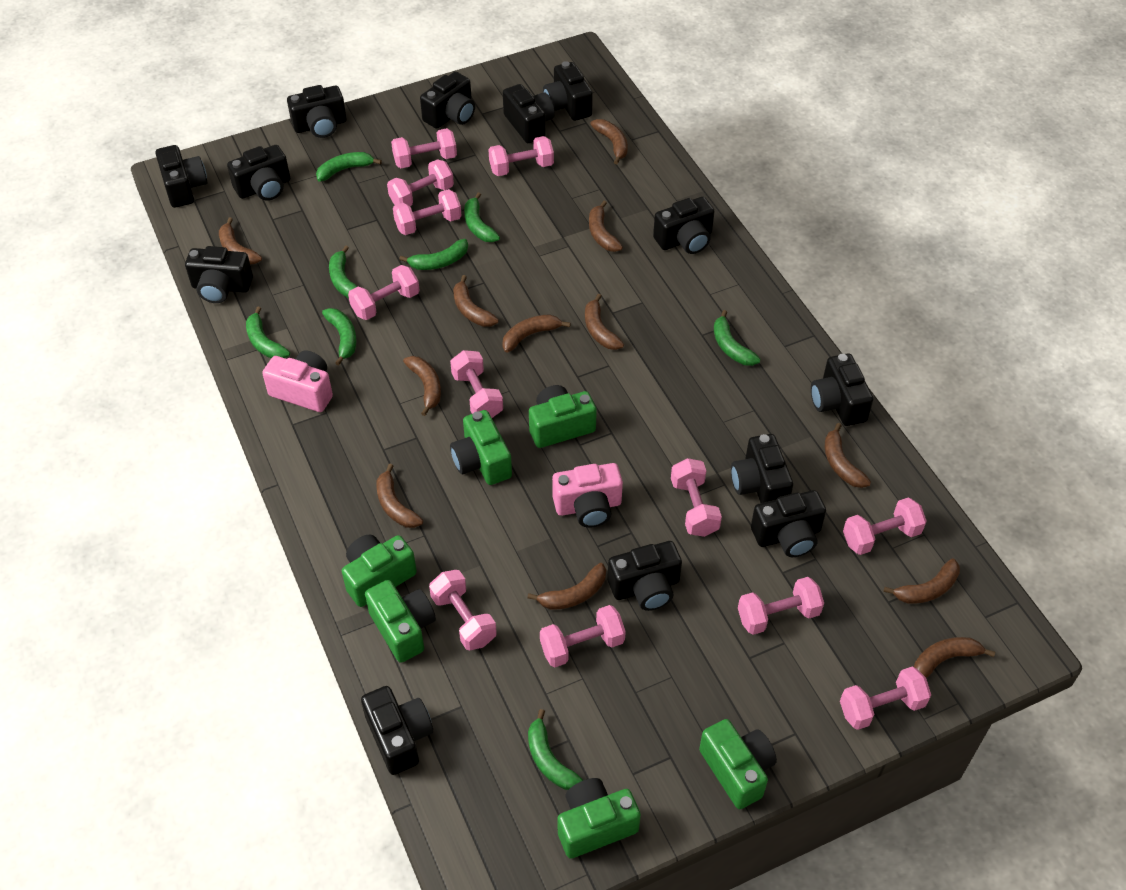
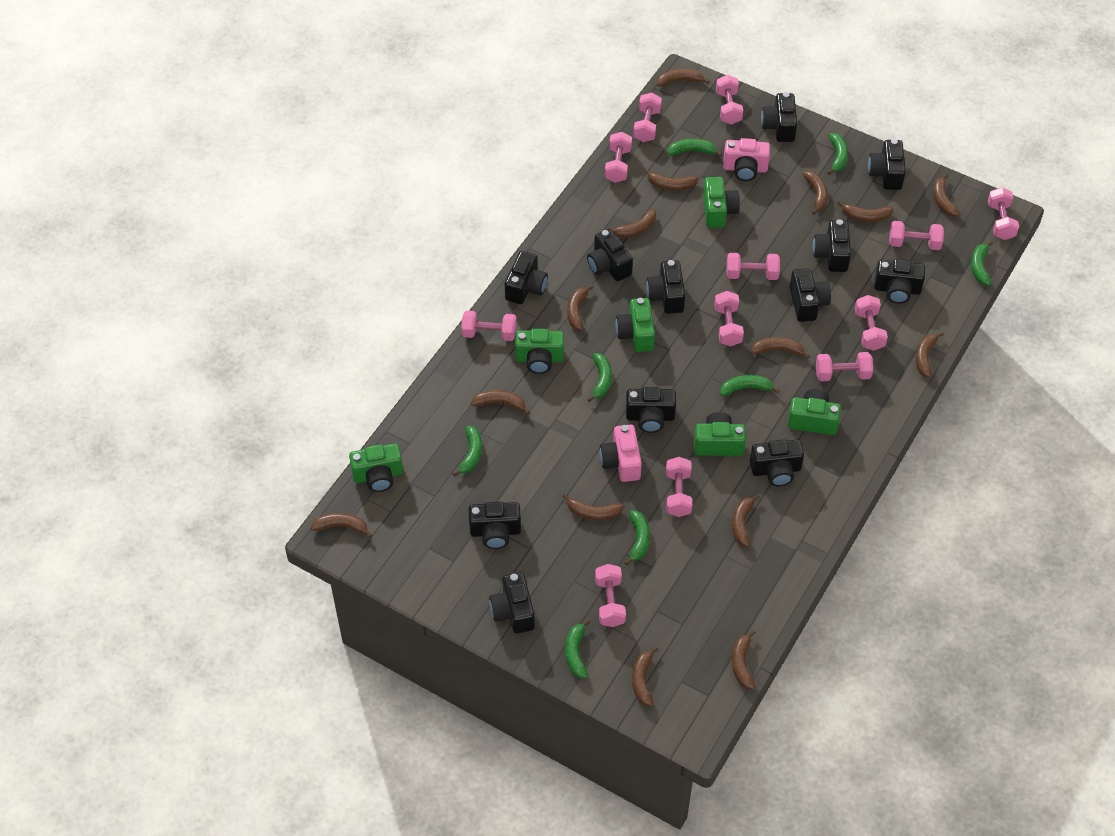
black camera: [155,145,208,208] [185,246,253,303] [227,145,290,201] [287,85,347,138] [361,686,433,775] [420,72,475,129] [503,84,555,143] [543,61,593,121] [607,541,682,611] [653,197,715,254] [731,434,793,503] [751,490,826,557] [811,353,873,426] = 13 -> [469,502,521,549] [489,572,535,634] [505,251,548,304] [587,229,633,281] [626,387,676,433] [646,260,685,314] [750,439,804,487] [761,92,797,142] [790,268,831,322] [813,219,851,272] [868,139,906,190] [874,259,925,304] = 12
brown banana: [219,217,262,264] [376,463,423,528] [403,356,441,416] [453,275,499,327] [502,314,571,353] [527,563,606,610] [585,294,624,350] [589,201,623,252] [590,119,628,164] [825,423,871,488] [883,558,960,604] [914,637,995,678] = 12 -> [310,513,372,538] [471,390,530,415] [563,494,624,520] [567,285,594,330] [606,209,656,238] [632,646,658,706] [644,169,698,190] [657,69,709,86] [732,494,760,547] [732,630,756,690] [751,337,809,359] [803,171,828,214] [838,201,893,222] [915,332,944,378] [933,173,961,217] = 15

